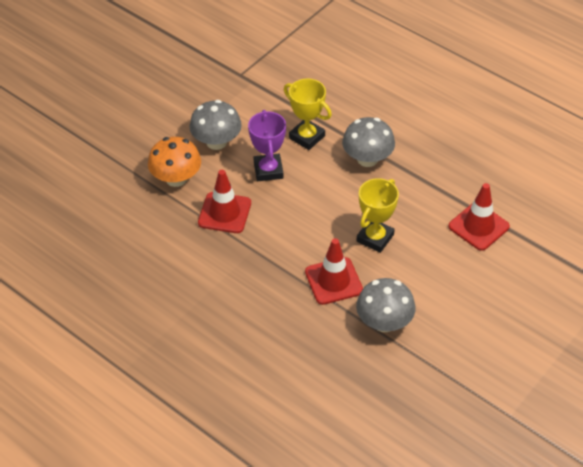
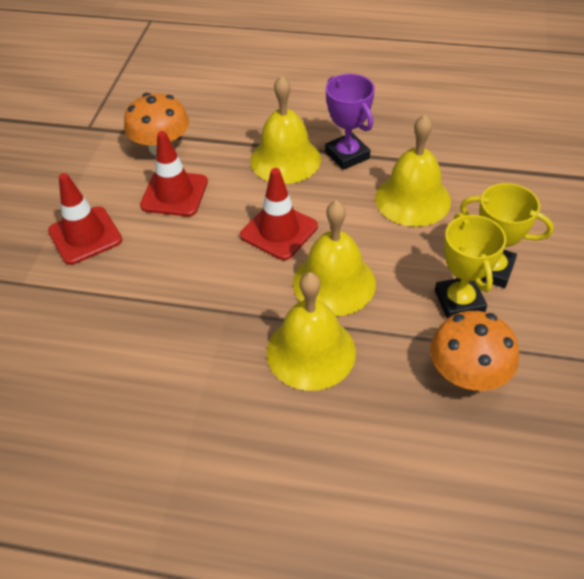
grey mushroom: [189,100,242,150] [342,117,395,167] [356,278,416,332] = 3 -> none = 0
orange mushroom: [148,137,201,187] = 1 -> [124,93,189,156] [430,311,519,391] = 2
yellow bell: none = 0 -> [250,75,321,184] [267,272,356,391] [293,200,376,316] [375,115,451,227] = 4

